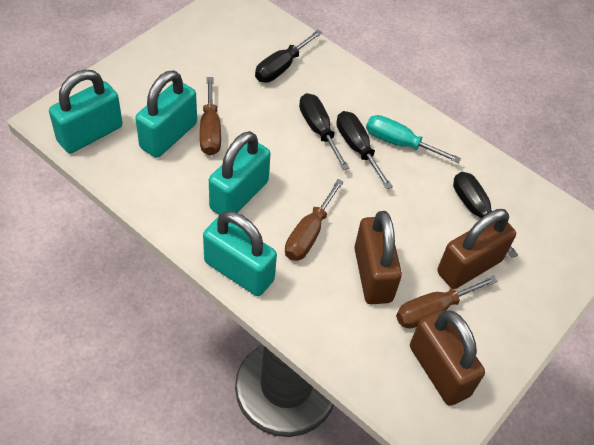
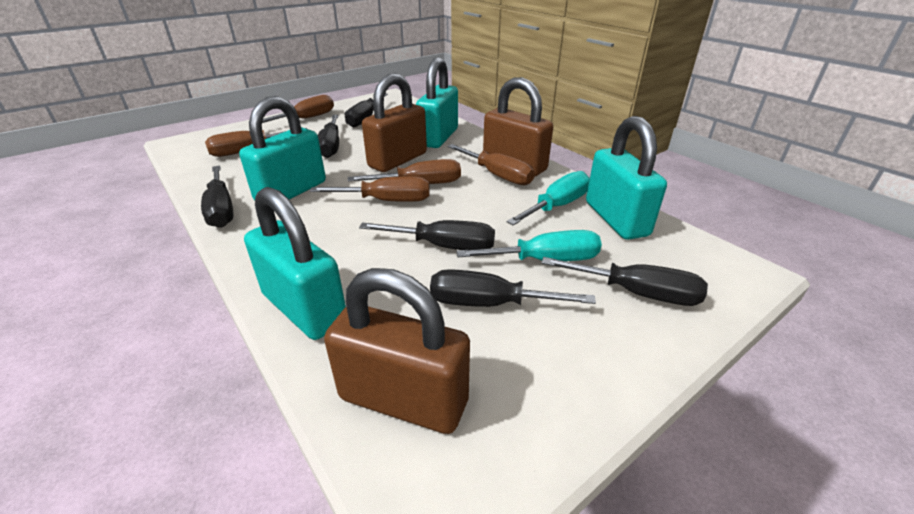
black screwdriver: [255,30,322,83] [299,93,349,170] [336,111,393,189] [453,172,518,258] = 4 -> [201,166,233,228] [318,115,339,158] [345,93,388,127] [359,220,495,250] [430,269,596,307] [542,257,708,306] = 6
brown screwdriver: [200,77,221,155] [285,179,344,261] [396,276,498,329] = 3 -> [205,128,307,157] [262,95,334,123] [310,176,430,202] [348,159,461,184] [448,144,535,185] = 5
turquoise screwdriver: [366,115,462,163] = 1 -> [457,230,602,261] [506,171,590,225] = 2

